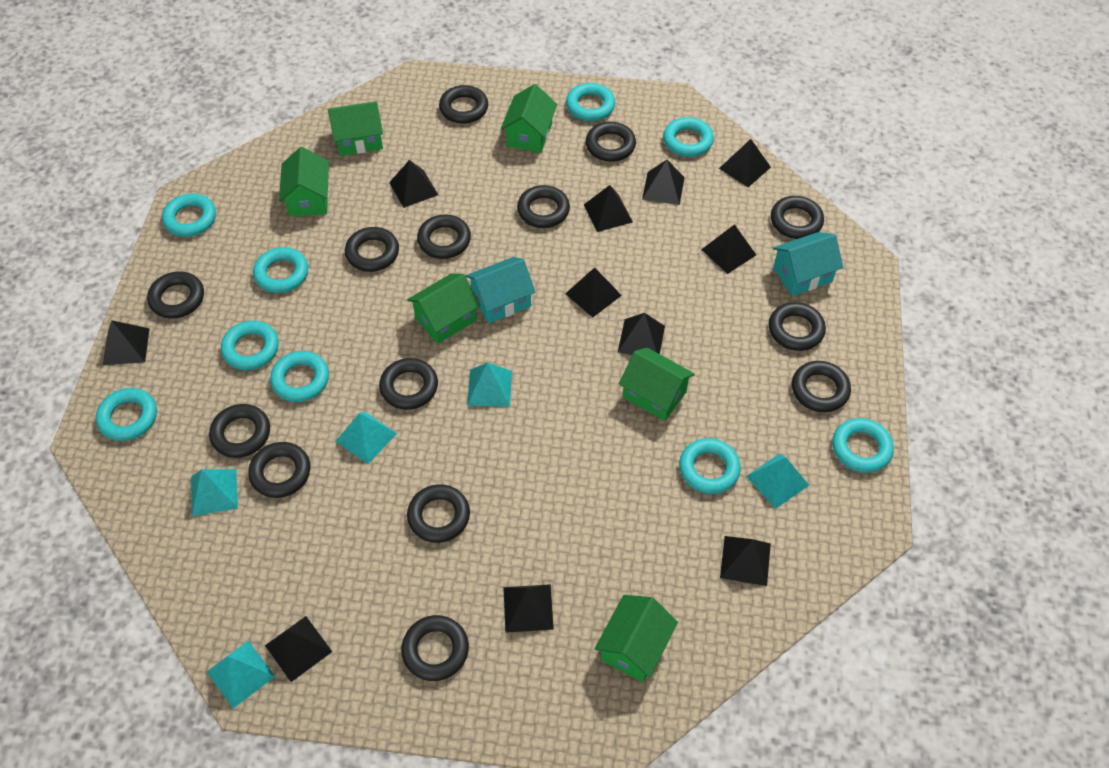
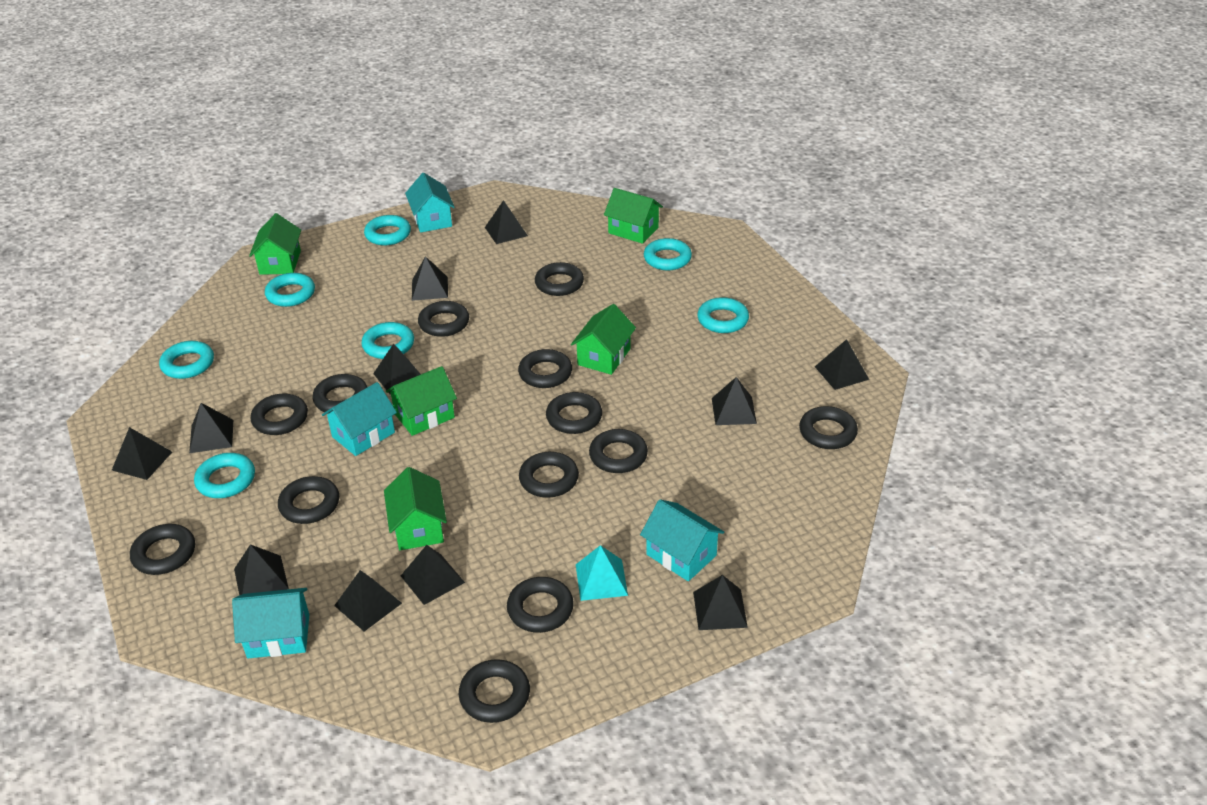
black ring: [147,271,204,319] [209,404,270,458] [248,442,310,498] [345,227,399,272] [379,358,438,410] [401,615,469,681] [407,484,470,543] [417,215,471,259] [439,85,488,124] [517,185,570,228] [586,122,636,162] [769,302,826,351] [771,196,824,239] [792,361,851,412] = 14 -> [130,524,195,575] [251,394,308,435] [278,476,339,524] [313,374,367,413] [418,301,469,337] [459,659,530,723] [507,577,574,633] [518,349,572,388] [519,452,579,498] [535,262,584,296] [546,392,602,434] [589,429,648,473] [799,406,858,449] = 13
green house: [279,147,329,216] [328,101,383,156] [407,273,481,344] [501,84,557,153] [595,595,678,682] [619,347,695,421] = 6 -> [249,213,301,275] [384,467,447,550] [386,366,457,436] [571,304,636,375] [604,188,663,244] = 5
turquoise house: [466,257,536,323] [773,232,843,296] = 2 -> [232,588,309,658] [322,382,397,456] [405,173,455,233] [640,499,724,581] = 4
turquoise pyramid: [191,469,238,516] [207,641,275,708] [336,411,397,464] [467,362,512,407] [746,454,809,509] = 5 -> [576,545,628,601] = 1
turquoise ring: [96,388,157,441] [162,194,216,237] [221,321,279,370] [253,247,308,293] [270,351,329,402] [566,83,615,121] [663,117,714,157] [679,438,741,494] [832,418,894,473] = 9 -> [159,341,214,379] [194,453,255,498] [265,273,315,307] [361,322,414,359] [364,215,411,245] [644,238,692,270] [697,297,749,333] = 7

